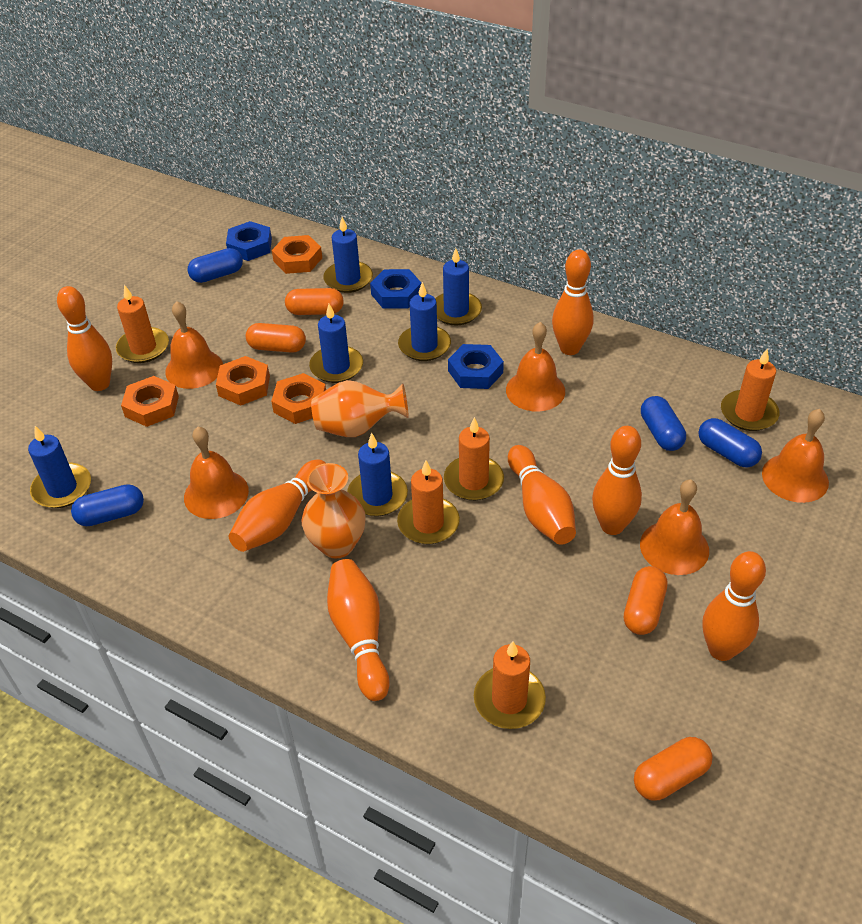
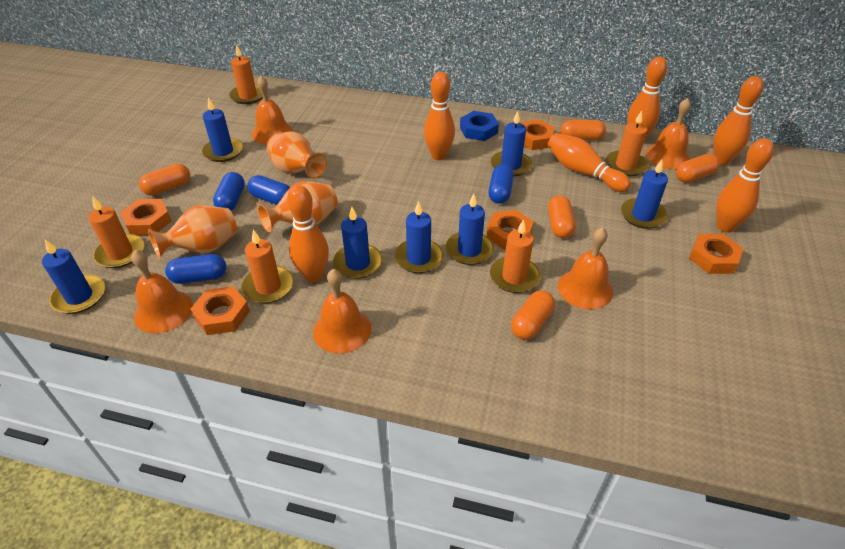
blue candle: [28,426,91,508] [309,304,363,383] [323,217,373,293] [347,433,408,517] [398,282,451,361] [435,248,482,326] = 6 -> [42,239,105,314] [202,97,243,162] [333,207,382,279] [394,201,443,273] [446,194,494,265] [491,111,532,176] [621,160,668,229] = 7
blue nut: [226,221,272,261] [370,269,421,309] [448,344,504,389] = 3 -> [460,111,499,141] = 1
orange bowling pin: [57,286,112,391] [228,460,325,552] [327,559,390,701] [508,445,576,545] [552,249,594,355] [592,426,642,535] [702,551,766,661] = 7 -> [287,185,329,282] [424,72,455,160] [548,133,631,192] [627,57,667,139] [713,76,763,165] [716,138,774,233] = 6
orange capsule: [246,323,306,353] [285,288,344,315] [624,566,667,635] [634,737,713,800] = 4 -> [139,163,190,195] [511,290,555,340] [548,195,576,238] [560,120,606,140] [676,154,720,183] = 5
orange nut: [121,376,179,427] [216,356,270,405] [271,373,326,424] [272,235,322,274] = 4 -> [120,199,172,235] [190,286,250,335] [486,210,534,250] [520,119,555,150] [689,234,743,274] = 5
orange vase: [302,463,366,559] [311,380,409,437] = 2 -> [148,205,237,259] [258,181,338,232] [267,131,327,179] = 3

